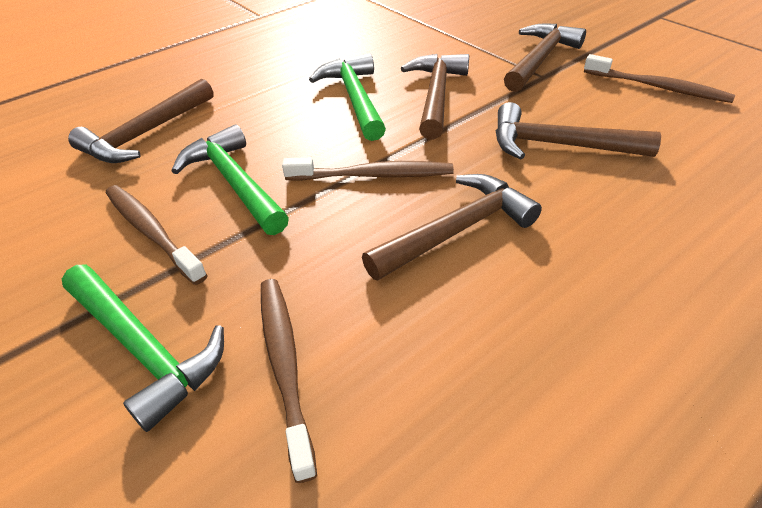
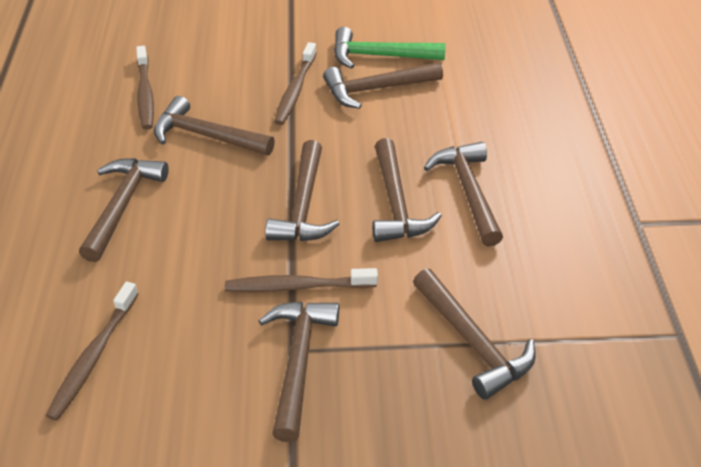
brown hammer: [68,78,214,163] [362,174,542,280] [401,54,469,139] [496,102,661,160] [504,24,586,92] = 5 -> [79,158,169,262] [154,96,275,156] [259,302,339,442] [265,140,339,241] [323,62,443,109] [372,138,442,242] [413,269,536,400] [424,142,503,246] = 8
green hammer: [62,264,224,432] [172,124,289,235] [309,53,386,141] = 3 -> [334,27,446,69] = 1

